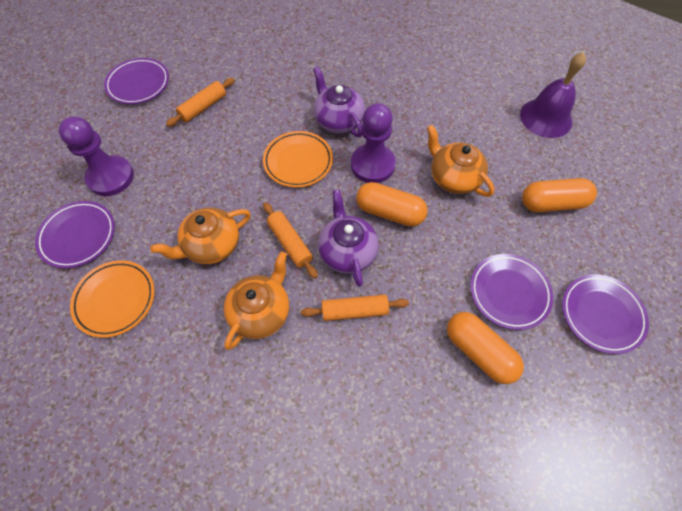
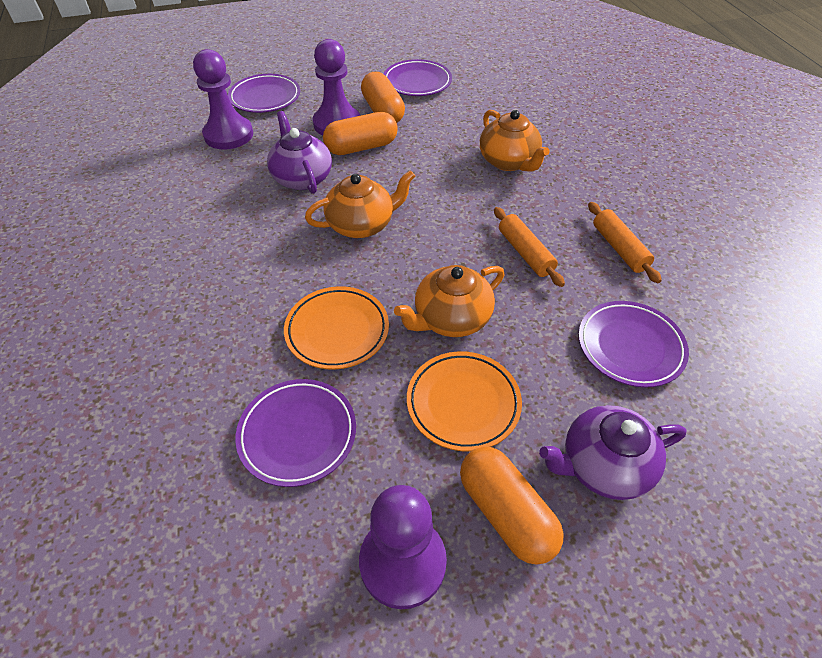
orange rolling pin: [166,78,235,127] [263,202,318,279] [301,294,409,321] = 3 -> [494,207,565,287] [588,202,662,283] = 2
purple bell: [520,52,586,138] = 1 -> none = 0
purple pawn: [59,117,134,196] [351,103,396,183] = 2 -> [193,49,253,150] [313,39,360,136] [359,485,447,609] = 3

